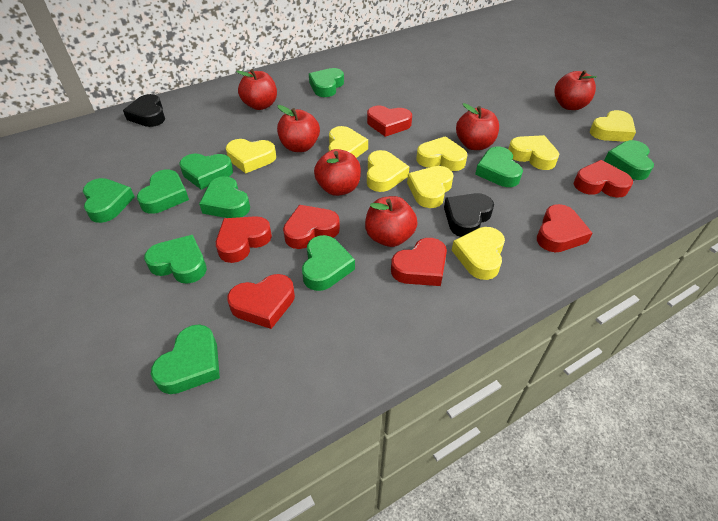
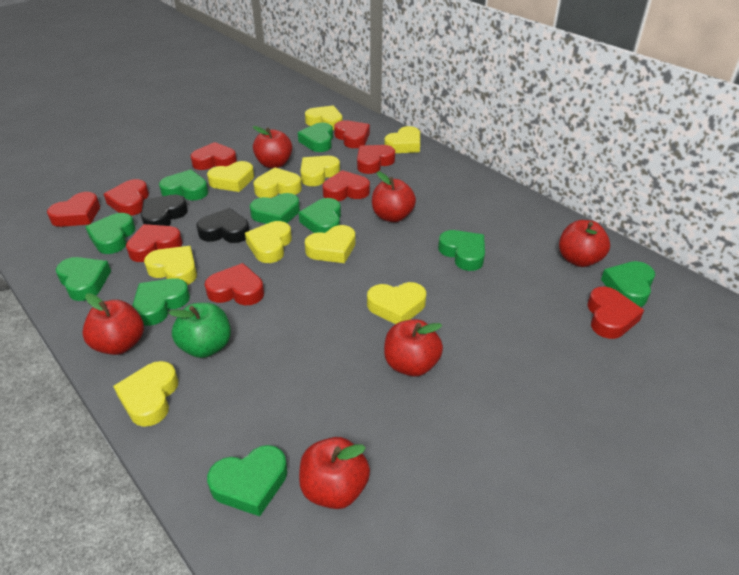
green apple: none = 0 -> [168,303,231,358] = 1
red heart: [216,216,272,263] [227,274,295,329] [283,205,340,249] [367,106,412,137] [391,238,447,286] [537,204,592,252] [574,160,633,197] = 7 -> [47,192,100,227] [104,179,149,216] [126,224,183,262] [190,142,237,170] [204,263,264,305] [323,170,370,201] [334,120,370,148] [357,145,395,174] [587,287,644,339] = 9
yellow heart: [226,139,276,173] [329,126,368,158] [367,150,409,192] [407,166,454,208] [416,136,467,171] [452,227,505,280] [509,135,559,170] [590,110,636,142] = 8 -> [113,361,178,427] [144,246,197,285] [207,161,254,192] [245,221,292,263] [253,167,302,198] [300,156,340,186] [305,106,343,130] [305,225,356,263] [367,282,426,324] [384,126,420,153] = 10

